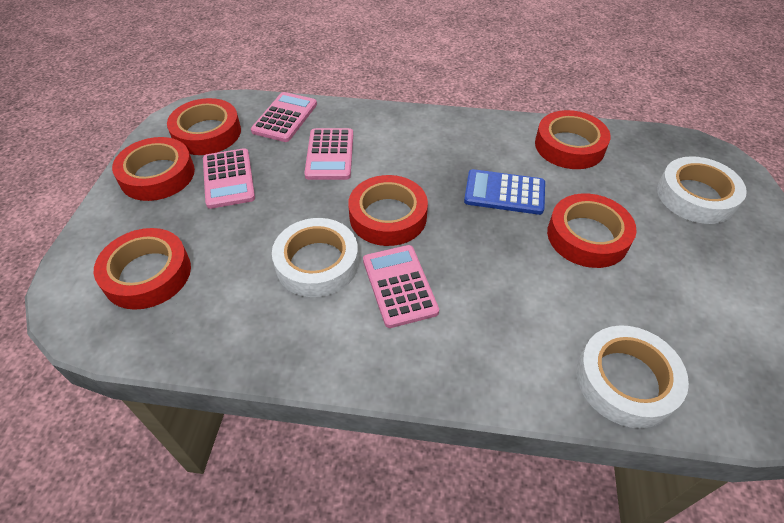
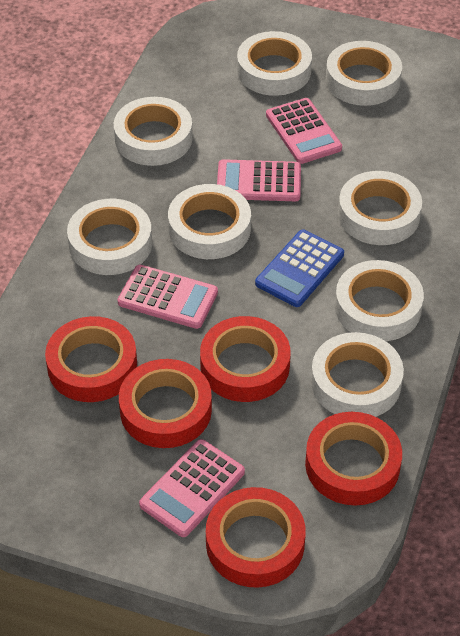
red tape: [94,228,191,310] [112,137,195,201] [167,98,241,155] [348,175,428,246] [535,110,611,169] [547,193,637,268] = 6 -> [45,316,137,402] [119,359,212,448] [200,316,291,402] [206,487,306,588] [305,412,402,506] = 5
white tape: [272,218,359,297] [576,325,689,428] [657,156,747,224] = 3 -> [67,199,152,275] [114,97,193,166] [168,184,251,259] [237,31,312,96] [311,332,404,417] [326,41,402,106] [335,260,424,341] [338,171,422,245] = 8

